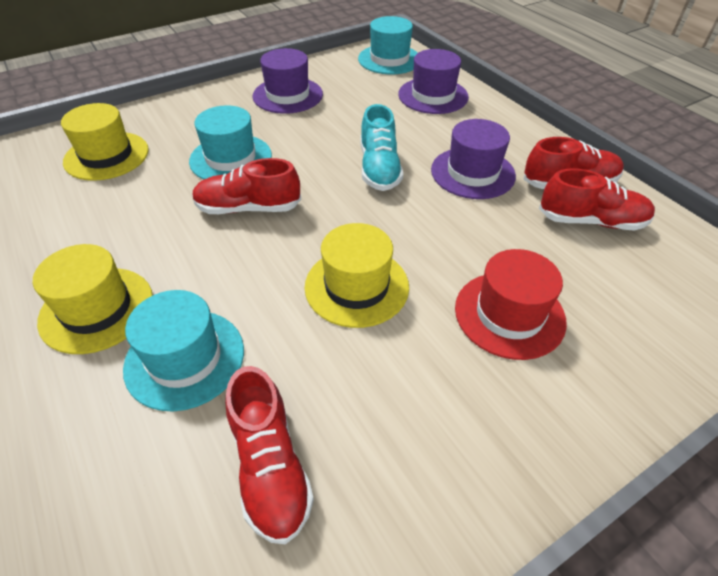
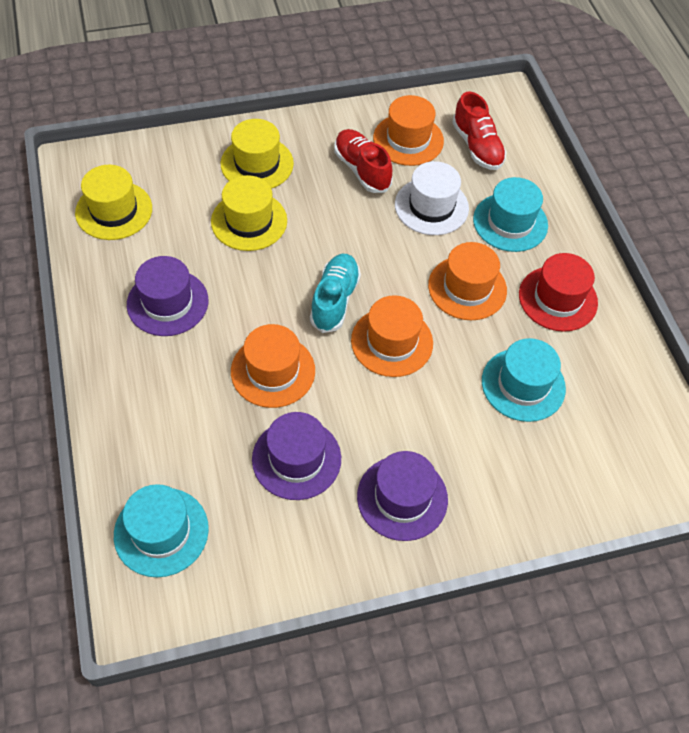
orange hat: none = 0 -> [231,324,315,408] [351,295,433,377] [373,95,444,166] [428,242,507,320] = 4
red shoe: [192,158,301,214] [225,366,314,544] [523,137,624,189] [539,168,655,231] = 4 -> [334,129,393,193] [452,91,507,170] = 2
white hat: none = 0 -> [395,161,469,235] = 1

